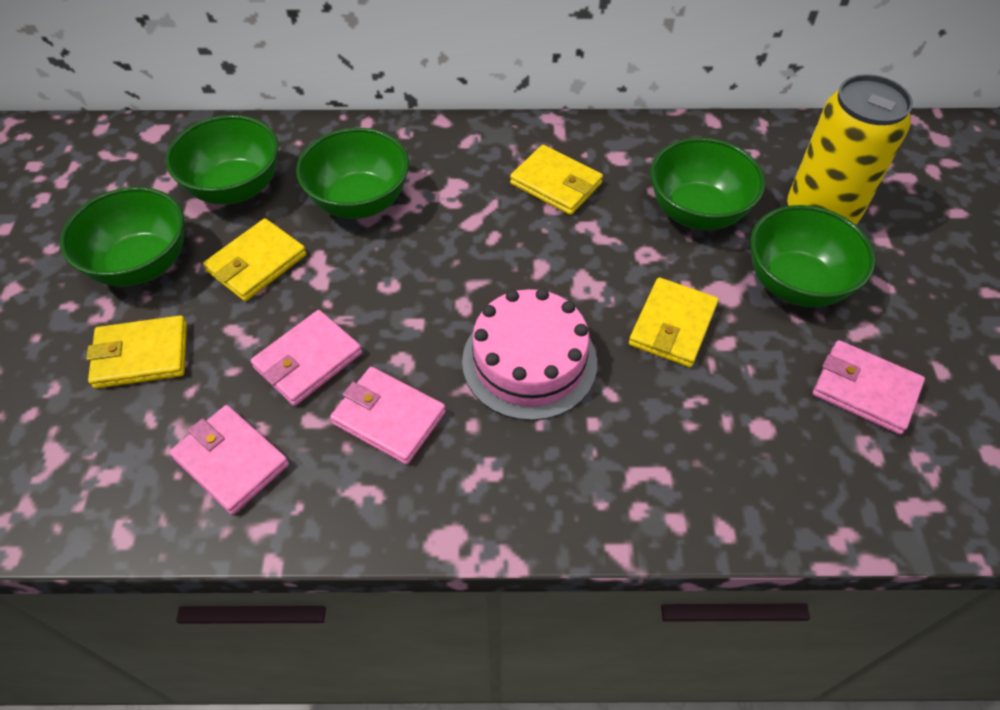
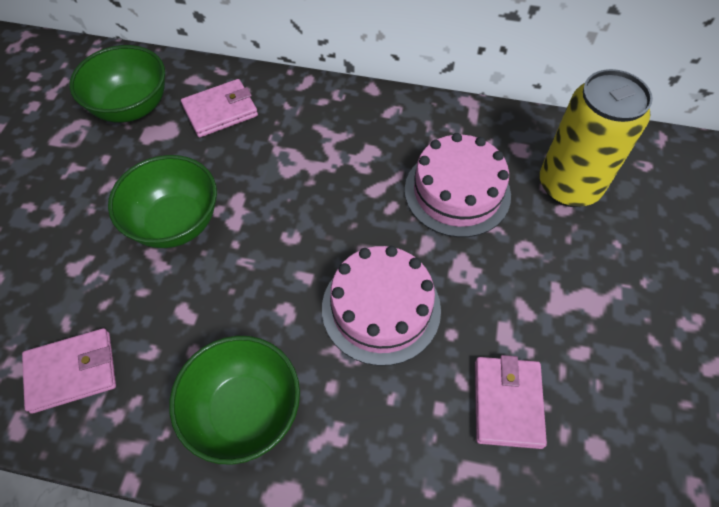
green bowl: [60,187,184,286] [166,115,279,205] [296,128,409,219] [650,137,765,230] [750,205,875,307] = 5 -> [69,45,165,122] [108,155,217,248] [169,336,300,465] = 3
pink cake: [462,288,597,421] = 1 -> [322,246,441,366] [404,133,511,237] = 2
pink wallet: [169,405,289,515] [251,310,362,406] [330,367,446,465] [813,340,925,435] = 4 -> [22,328,116,414] [181,79,258,138] [475,355,547,449] = 3
yellow wallet: [86,315,187,389] [203,218,307,301] [510,145,603,215] [629,278,718,367] = 4 -> none = 0

